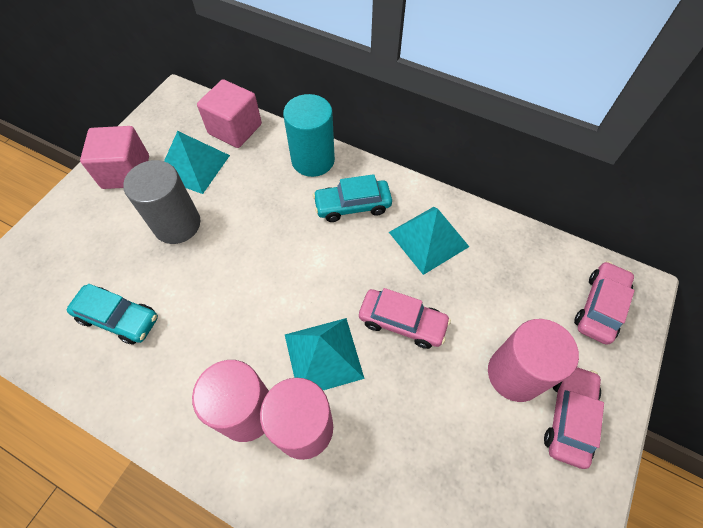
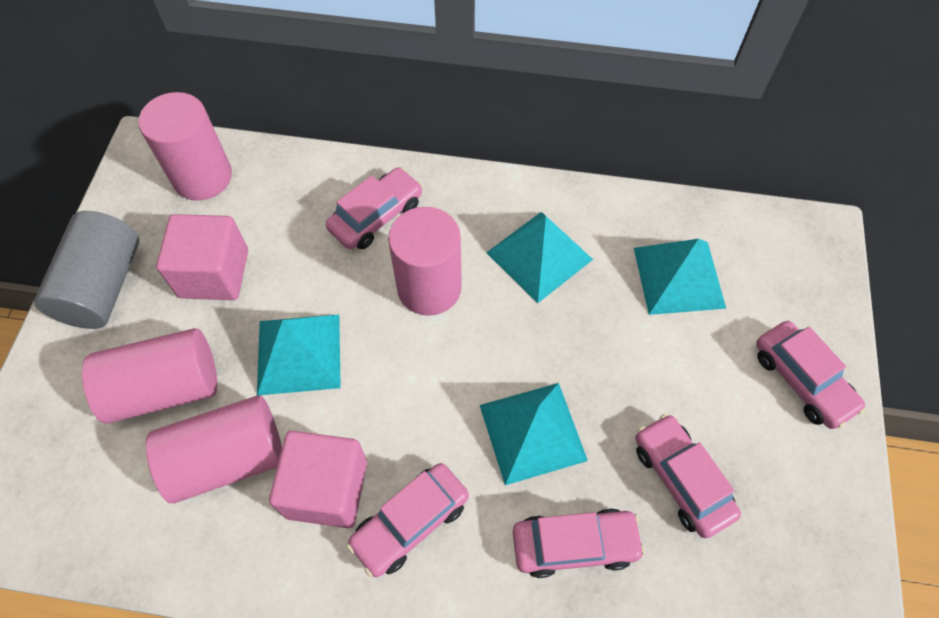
pink car: [359,288,451,349] [544,367,604,469] [574,261,635,345] = 3 -> [326,167,423,249] [347,463,469,577] [513,508,645,578] [636,414,741,538] [756,321,866,429] = 5
pink cylinder: [192,360,269,442] [260,378,333,460] [488,319,579,402] = 3 -> [82,328,217,424] [138,92,232,201] [146,395,282,503] [388,207,462,316] = 4
turquoise car: [67,284,158,345] [313,174,392,222] = 2 -> none = 0
turquoise cylinder: [283,94,335,177] = 1 -> none = 0
turquoise pyramid: [164,131,230,194] [285,318,365,390] [389,207,469,275] = 3 -> [257,314,341,395] [480,383,588,485] [486,212,593,303] [634,239,726,315] = 4

